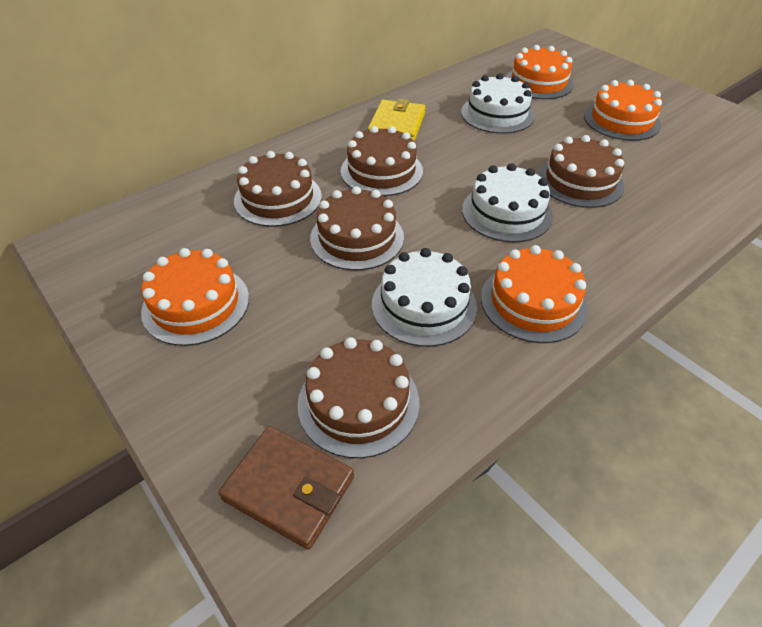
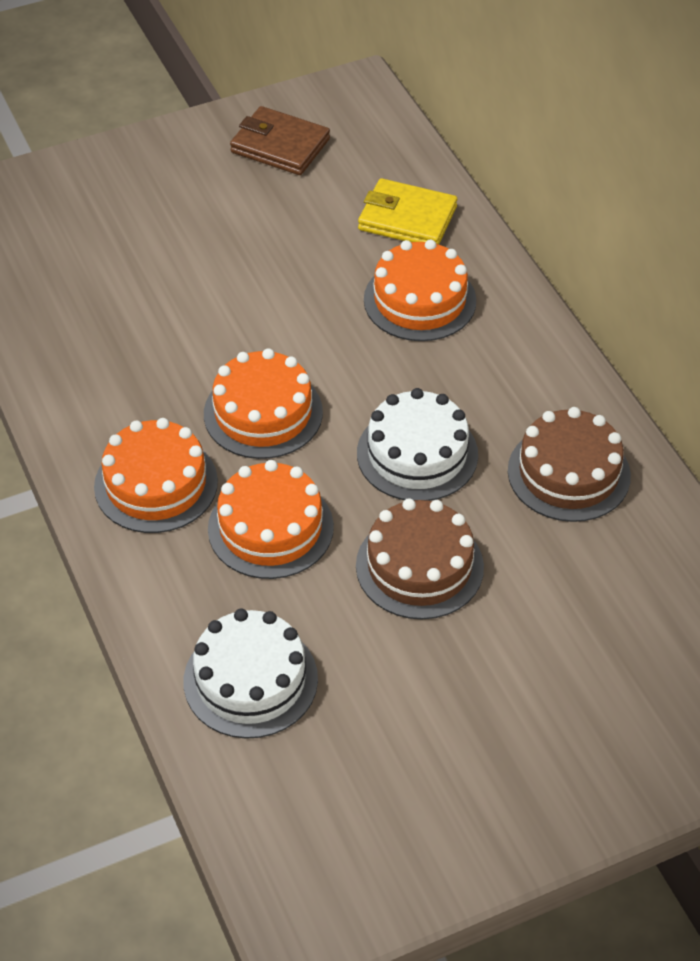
brown cake: [234,151,322,227] [297,337,420,458] [310,186,404,271] [341,126,423,196] [538,135,624,208] = 5 -> [356,498,484,619] [508,407,631,522] = 2
white cake: [372,248,477,347] [461,73,535,134] [462,163,553,242] = 3 -> [184,608,318,739] [357,388,478,501] = 2

